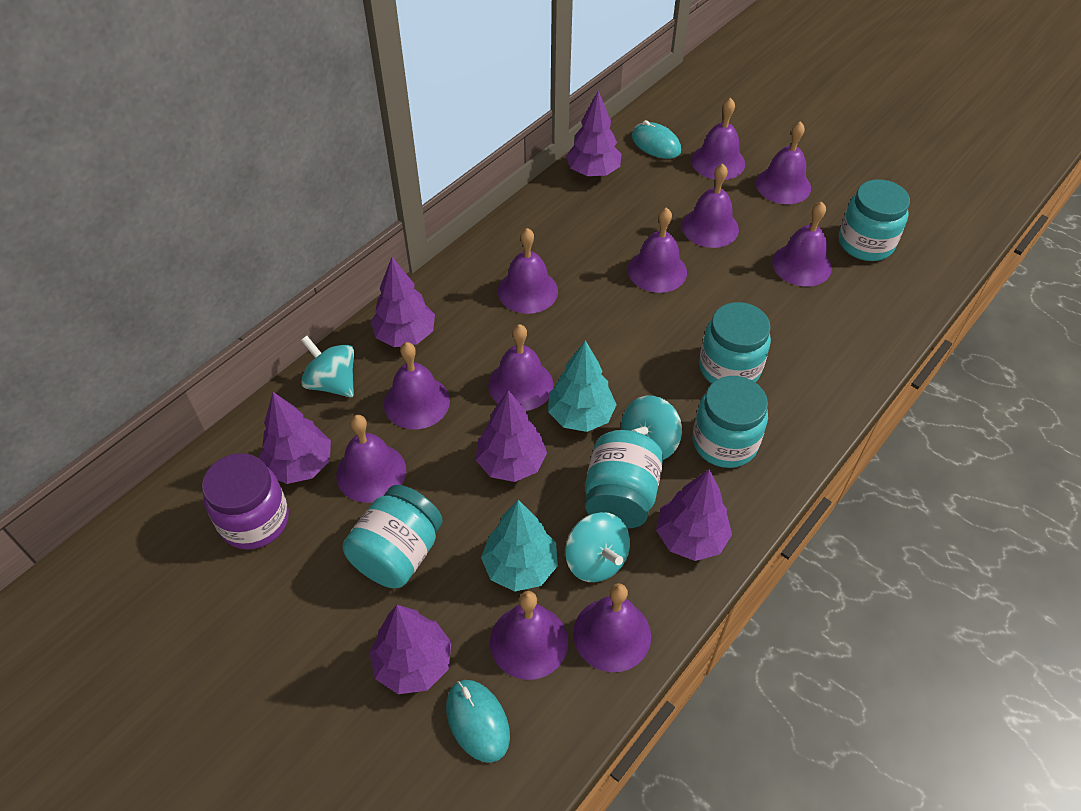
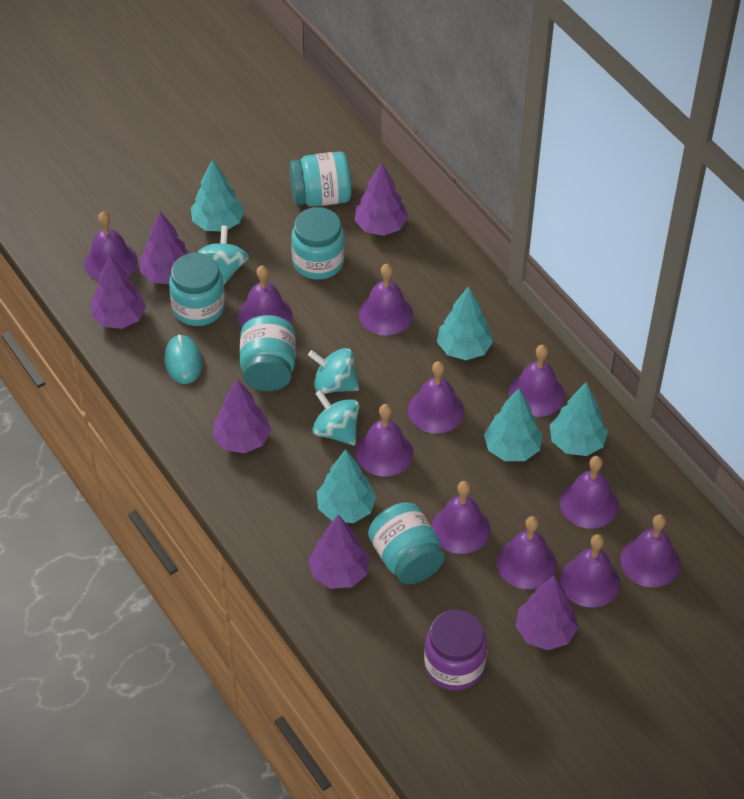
turquoise mouse: [446,680,510,763] [632,120,681,159] = 2 -> [164,334,202,384] = 1
turquoise tree: [481,500,558,591] [548,340,617,432] = 2 -> [191,159,244,231] [317,449,376,523] [437,286,493,360] [484,388,542,461] [550,382,608,456] = 5

